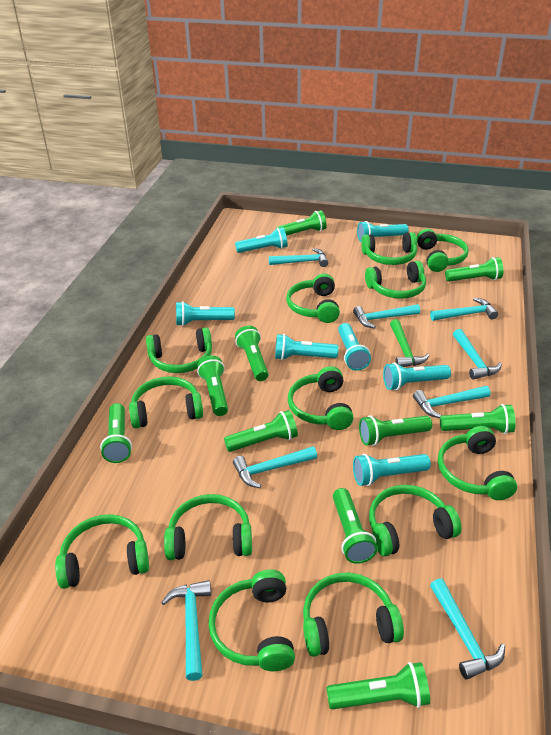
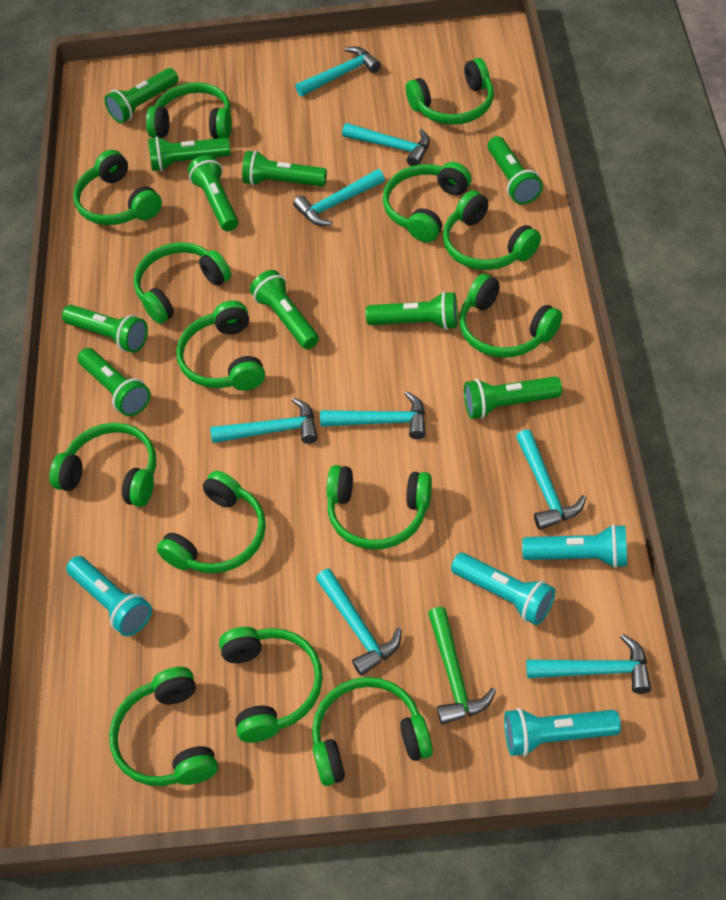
green headphones: [55,514,149,589] [129,376,203,428] [146,327,212,373] [164,494,252,560] [208,570,295,671] [286,273,340,323] [288,366,354,430] [303,573,404,657] [361,232,417,265] [365,261,426,299] [369,485,461,556] [416,229,469,272] [438,426,517,500] = 13 -> [49,423,156,507] [73,150,162,225] [109,667,218,786] [134,242,231,324] [146,82,232,139] [157,471,266,573] [176,300,265,391] [219,627,323,743] [312,677,433,786] [327,465,432,549] [383,162,471,243] [406,58,494,125] [443,190,541,270] [459,274,562,358] = 14
turquoise flashlight: [176,301,235,326] [235,227,287,253] [275,334,338,360] [338,323,371,371] [353,454,431,486] [357,221,408,242] [383,363,451,390] = 7 -> [66,556,152,636] [451,553,555,625] [504,708,621,757] [522,524,627,568] = 4

